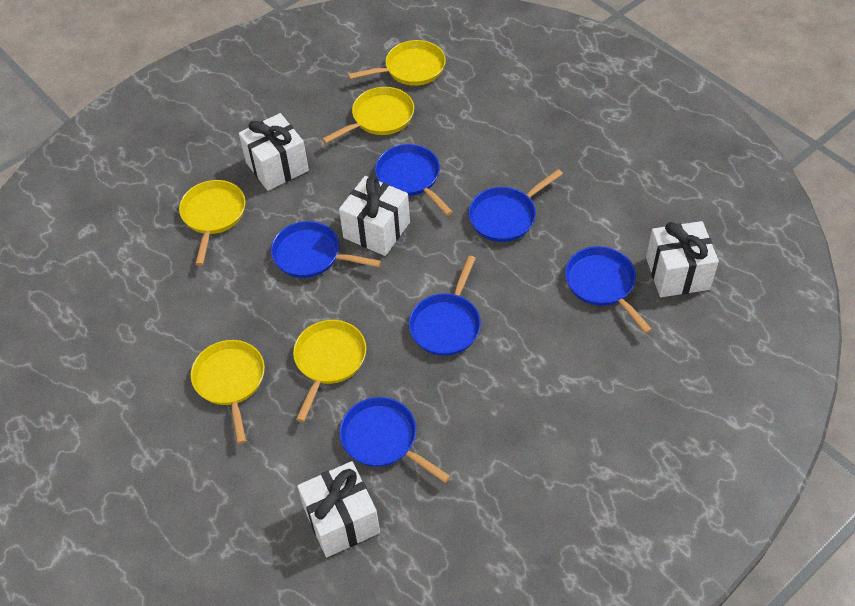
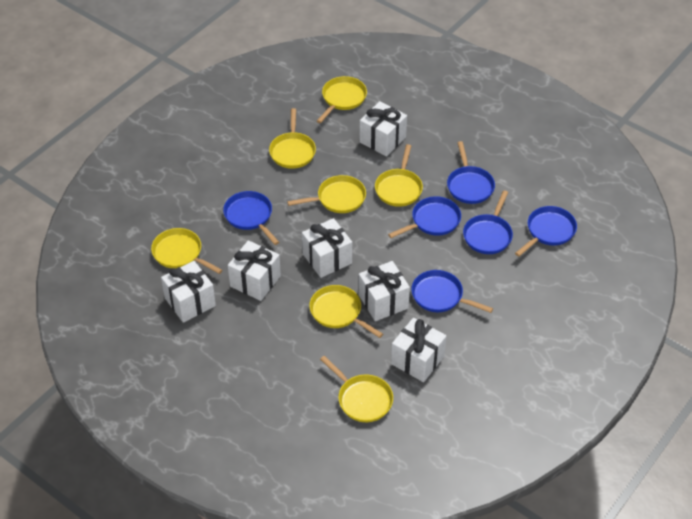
white gift: [239,113,309,191] [297,461,380,557] [339,176,410,256] [646,221,719,297] = 4 -> [161,261,216,323] [228,240,281,301] [302,218,352,278] [358,261,410,321] [359,101,407,156] [391,318,446,382] = 6
yellow pan: [179,180,246,266] [191,340,265,444] [293,320,367,422] [322,87,414,143] [348,40,446,86] = 5 -> [151,228,223,274] [269,108,316,169] [287,175,366,213] [309,285,383,338] [317,76,367,123] [320,356,393,422] [375,144,423,207] = 7

